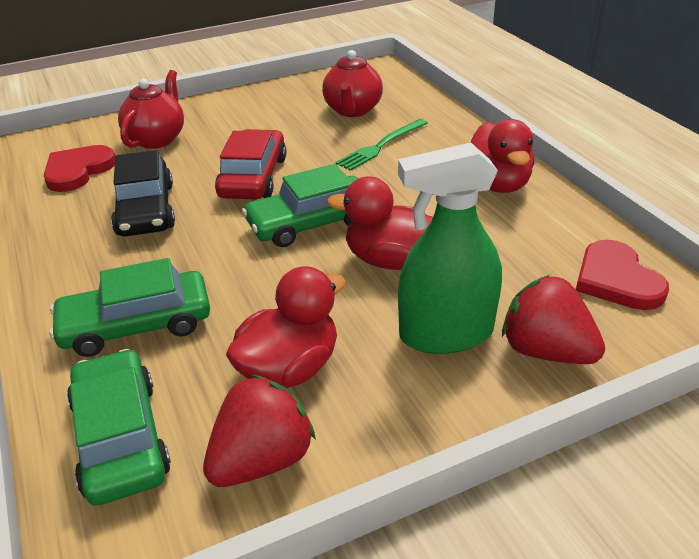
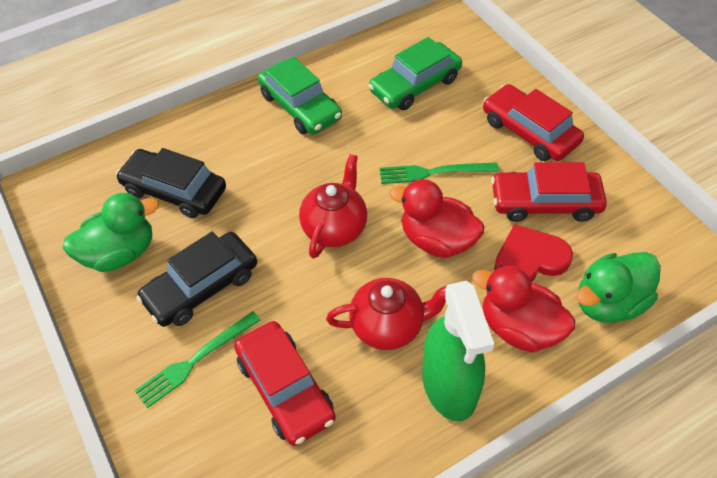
black car: [111,150,175,236] = 1 -> [116,148,226,218] [136,232,257,327] = 2
green car: [49,258,210,357] [67,349,171,506] [242,164,358,247] = 3 -> [258,57,342,135] [368,37,462,110] = 2
green duck: none = 0 -> [63,193,159,272] [576,252,661,323] = 2
green fork: [335,119,428,171] = 1 -> [134,311,261,408] [380,162,499,184] = 2
red car: [215,129,286,200] = 1 -> [234,321,336,446] [483,84,584,161] [491,162,607,222] = 3
red duck: [226,266,346,388] [327,176,433,270] [471,119,534,193] = 3 -> [389,179,484,258] [472,265,575,353] = 2
red heart: [44,145,115,192] [576,240,669,310] = 2 -> [494,224,573,283] = 1
red strawberry: [203,374,316,487] [502,275,605,364] = 2 -> none = 0

